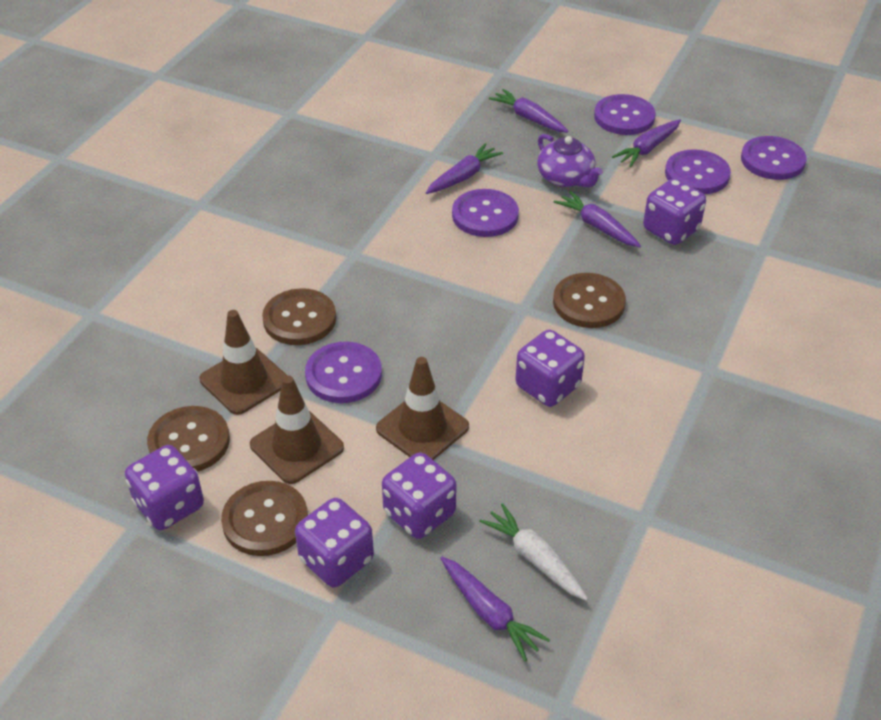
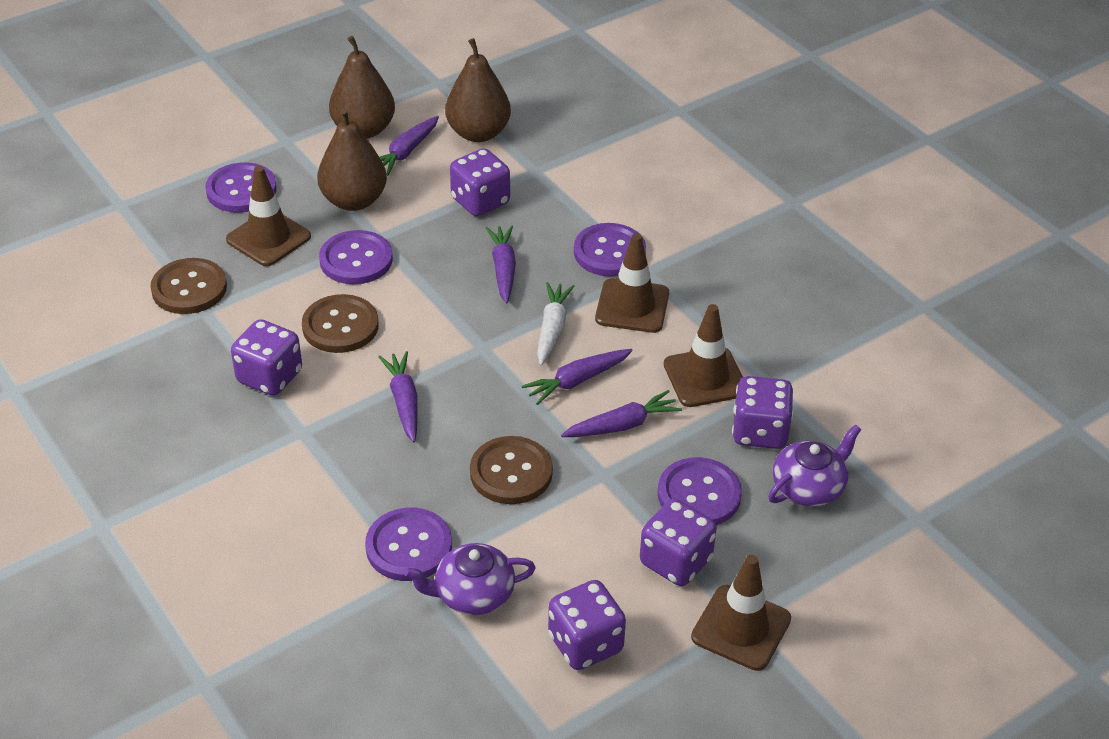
brown button: [147,406,230,472] [221,481,308,556] [262,288,336,345] [553,273,626,328] = 4 -> [150,258,227,314] [302,294,378,353] [470,436,553,504] = 3
brown pear: none = 0 -> [317,108,387,211] [329,36,395,139] [445,38,511,142] = 3
brown traffic cone: [200,310,287,415] [250,375,344,484] [376,357,469,460] = 3 -> [226,166,311,266] [595,233,669,333] [664,304,743,407] [691,555,791,671] = 4
purple teapot: [537,134,603,187] = 1 -> [404,543,536,615] [768,424,861,506] = 2

